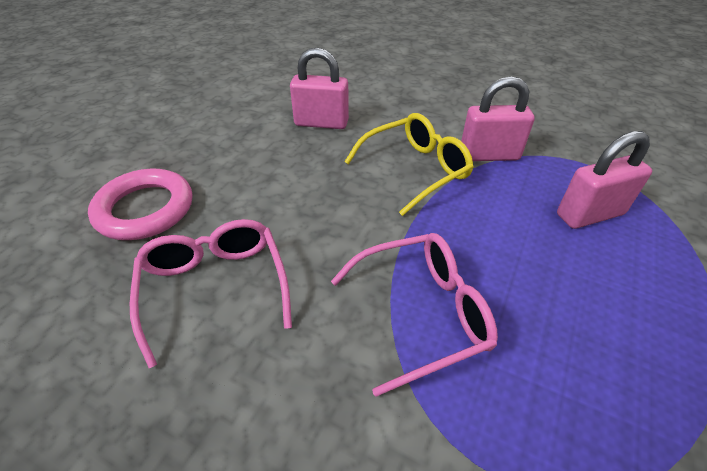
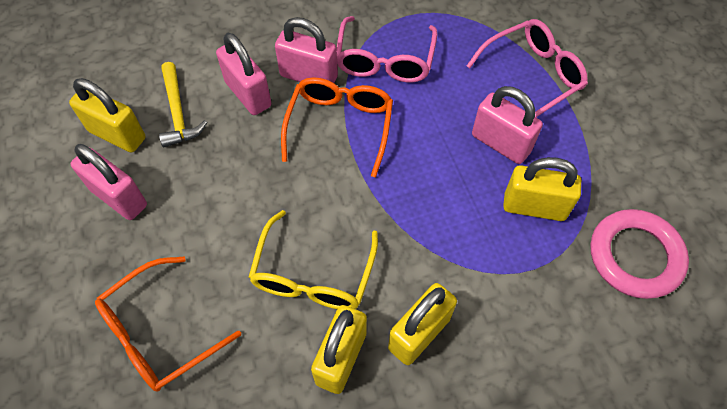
orange glasses: none = 0 -> [95,257,241,392] [281,77,393,177] = 2
pink padlock: [290,48,349,129] [461,76,535,161] [557,131,652,229] = 3 -> [71,144,147,220] [216,33,271,115] [275,17,338,83] [472,86,543,164] = 4
yellow hammer: none = 0 -> [159,62,207,148] = 1
yellow padlock: none = 0 -> [69,78,145,153] [311,305,367,394] [388,283,457,365] [503,157,581,221] = 4

